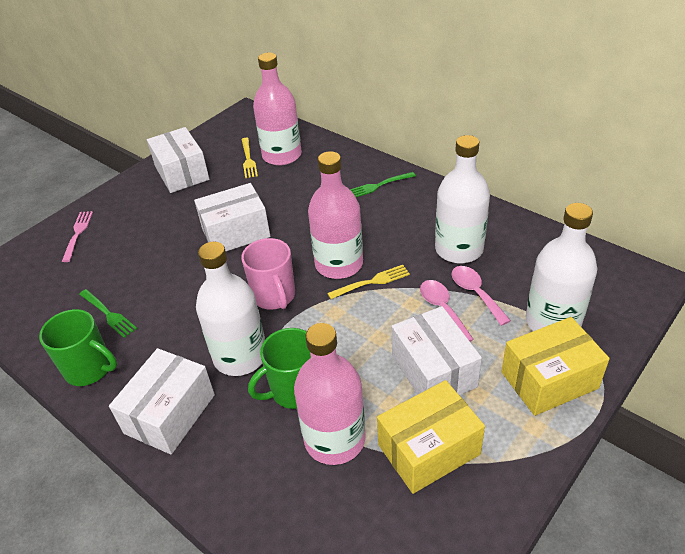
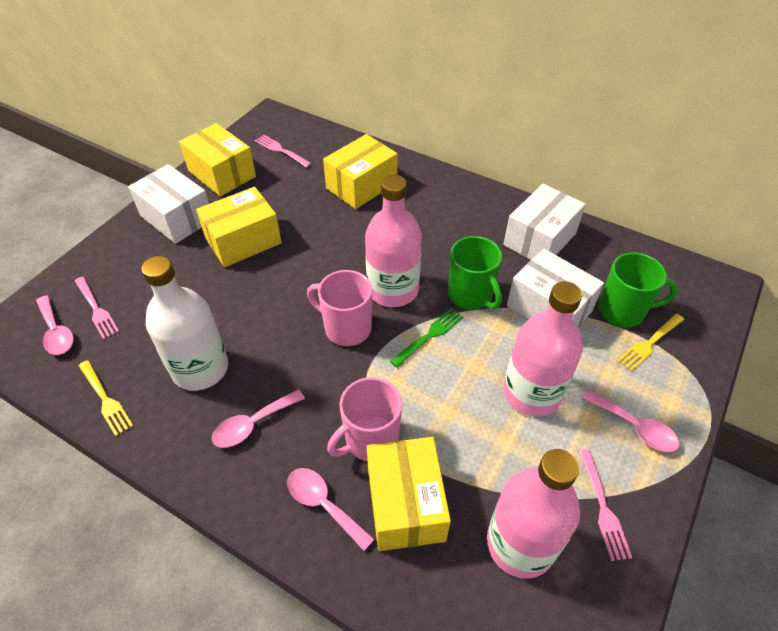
green fork: [79,289,137,338] [350,172,416,197] = 2 -> [390,308,464,368] = 1
pink fork: [62,211,93,262] = 1 -> [75,277,119,340] [255,135,312,168] [578,449,632,561] = 3
pink mug: [241,238,295,310] = 1 -> [307,270,372,346] [327,377,402,461] = 2
pink spoon: [420,280,474,342] [452,266,511,326] = 2 -> [36,295,74,355] [212,389,305,448] [287,468,375,551] [582,390,679,452] = 4
white bottle: [196,242,265,376] [435,135,490,263] [526,203,597,331] = 3 -> [141,256,228,391] = 1
white box: [109,348,215,455] [147,127,210,193] [194,183,270,251] [392,306,482,395] = 4 -> [128,164,209,244] [503,184,586,260] [507,249,604,327] = 3
yellow box: [377,380,485,494] [501,317,610,416] = 2 -> [179,123,256,197] [196,187,282,267] [323,134,398,209] [367,437,451,551] = 4

